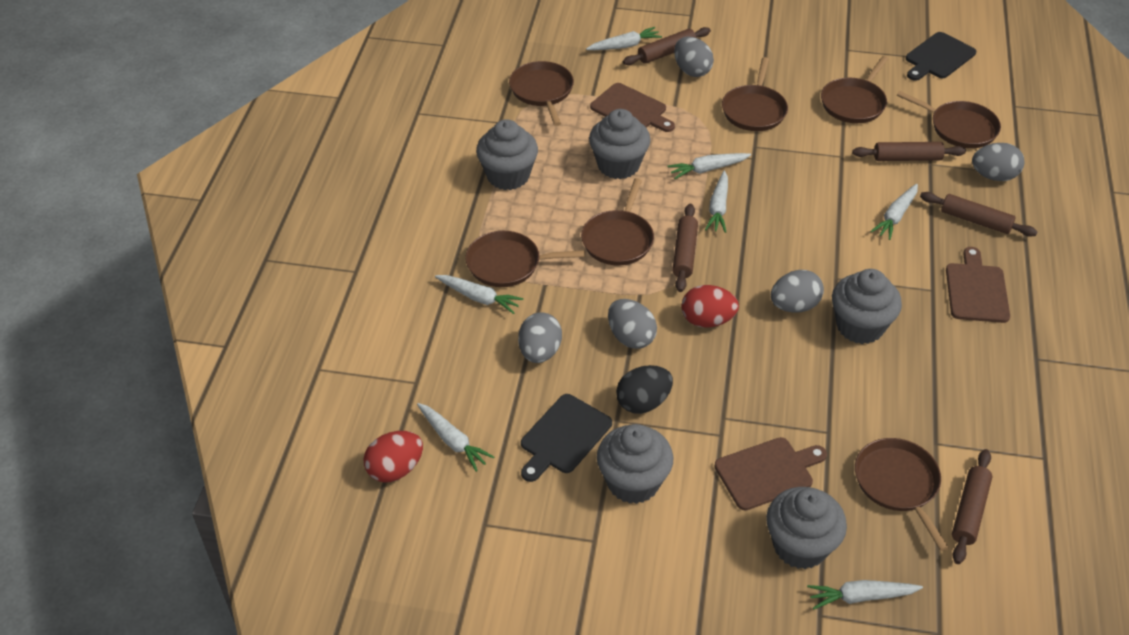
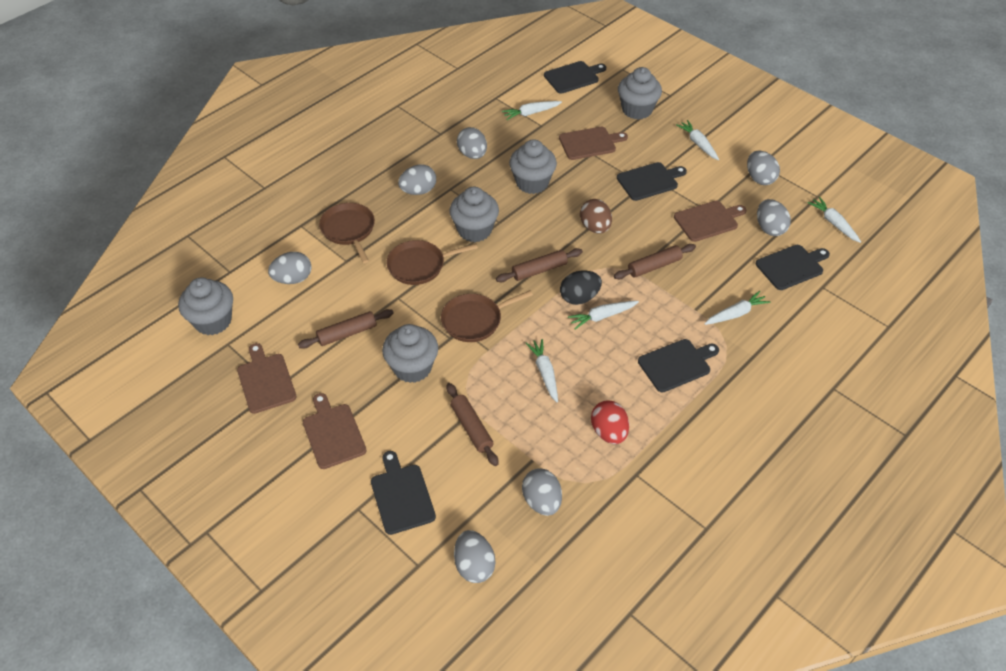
black cutting board: [521,394,612,482] [906,32,976,81] = 2 -> [371,451,436,535] [544,61,606,94] [617,162,687,201] [638,339,719,392] [756,245,830,290] = 5
brown cutting board: [590,83,675,132] [714,437,827,510] [946,247,1010,323] = 3 -> [237,343,297,414] [303,393,367,469] [559,127,628,160] [674,201,746,242] = 4
brown egg: none = 0 -> [580,199,612,234] = 1
brown pan: [465,231,585,287] [509,61,574,126] [581,178,654,265] [722,57,788,131] [821,56,888,123] [855,438,949,551] [897,91,1001,148] = 7 -> [319,203,375,263] [386,240,478,285] [441,290,533,342] = 3
brown rolling pin: [623,27,711,65] [672,204,698,292] [852,142,966,161] [920,192,1038,237] [952,449,993,564] = 5 -> [298,309,394,349] [446,383,499,466] [496,248,583,282] [614,244,696,279] = 4
grey egg: [518,312,562,363] [608,299,657,349] [674,37,714,77] [771,270,824,313] [972,143,1024,181] = 5 -> [268,252,312,284] [398,164,436,195] [454,530,495,583] [457,127,487,159] [522,468,562,516] [747,151,780,185] [757,199,791,236] = 7
red egg: [363,431,423,483] [681,285,739,327] = 2 -> [591,400,629,444] = 1
white carrot: [417,403,494,472] [435,275,524,314] [586,27,662,50] [668,153,751,179] [705,171,728,233] [807,580,923,609] [870,184,918,240] = 7 -> [502,101,562,120] [526,339,558,403] [568,301,639,329] [676,120,719,160] [704,291,770,325] [808,197,861,243] = 6

